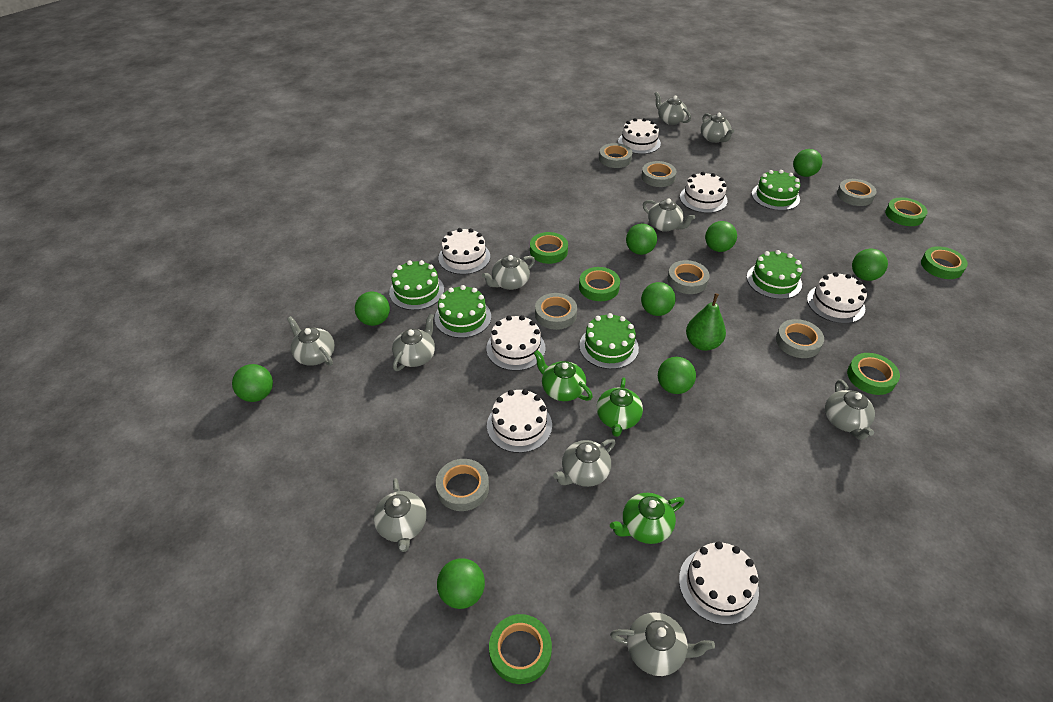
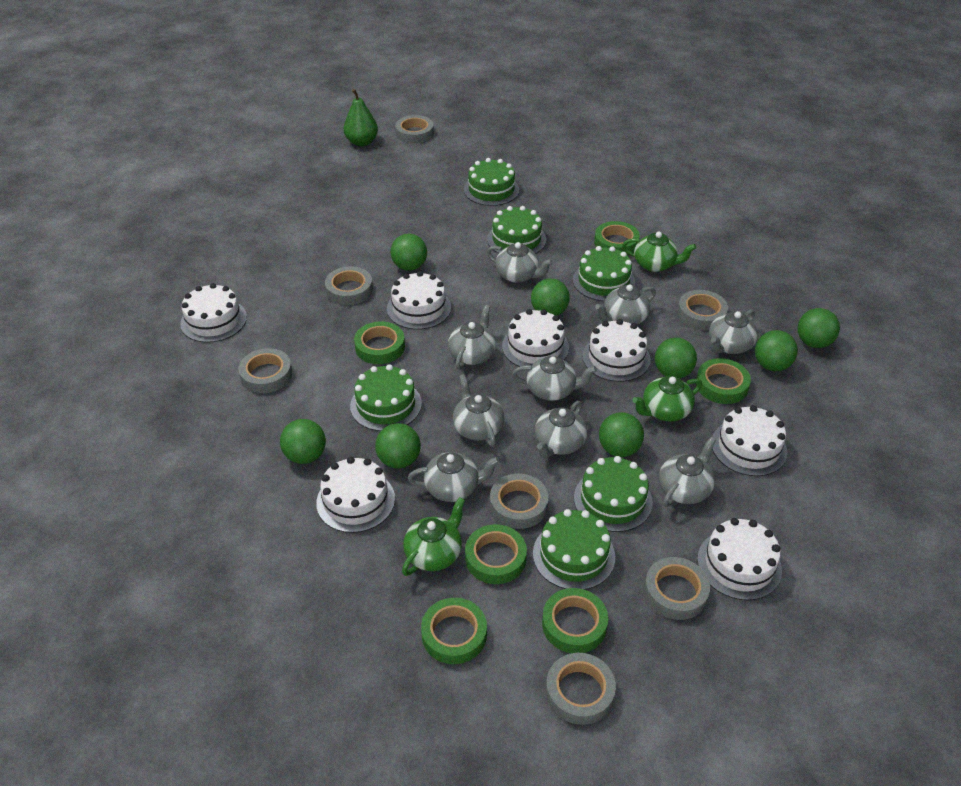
green ball: [232,364,273,402] [355,292,390,326] [437,558,485,609] [626,224,657,255] [641,282,676,316] [658,357,696,394] [705,221,737,252] [793,149,822,177] [852,249,888,281] = 9 -> [280,419,326,464] [375,423,421,469] [391,234,427,271] [531,278,570,316] [599,412,644,457] [655,337,697,378] [755,330,798,371] [798,308,840,348] = 8
green cake: [389,260,444,310] [435,285,491,338] [579,313,639,369] [747,250,803,299] [752,170,800,211] = 5 -> [350,364,422,431] [464,158,519,206] [487,206,546,254] [533,509,615,590] [573,246,635,301] [574,456,653,532] = 6
grey teapot: [287,316,335,366] [374,478,427,552] [392,313,435,371] [482,255,535,290] [553,438,616,487] [610,612,715,676] [643,198,695,232] [655,92,691,125] [701,113,734,143] [825,380,875,440] = 10 -> [408,452,500,502] [448,305,496,369] [453,374,504,447] [487,242,553,283] [512,356,597,401] [535,401,587,458] [595,284,656,325] [659,437,716,507] [709,310,758,354] = 9

